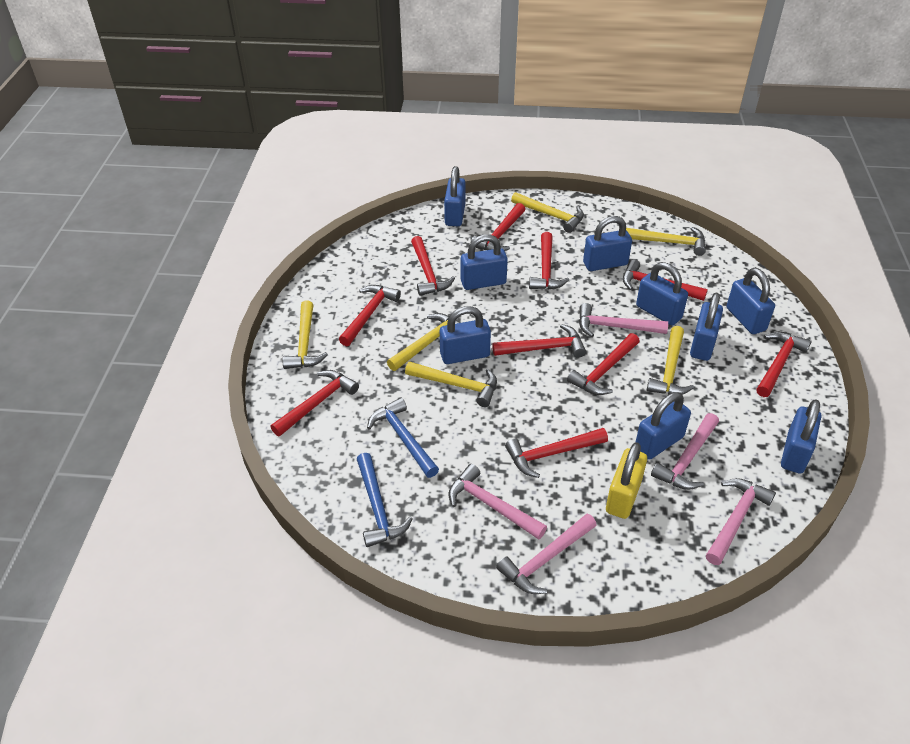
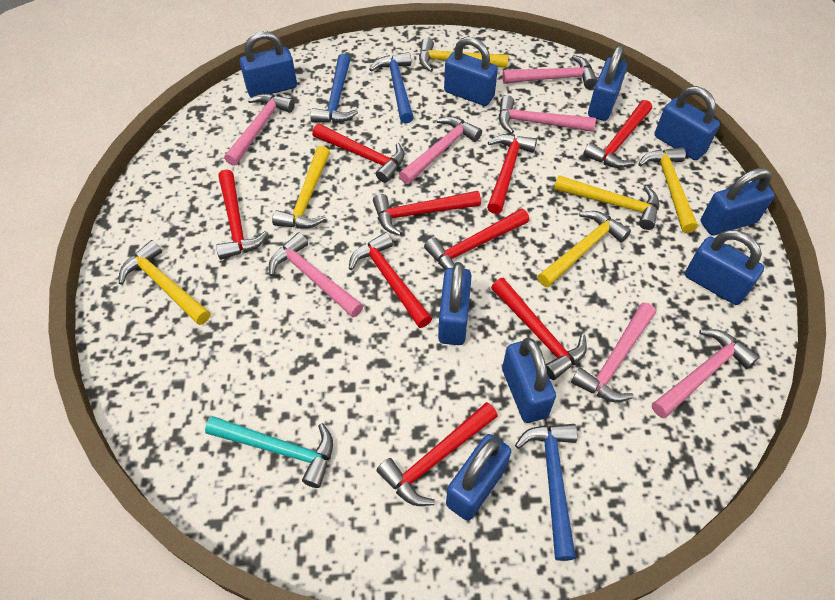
blue hammer: [357,453,413,547] [367,398,439,478] = 2 -> [310,54,358,123] [369,52,414,123] [515,424,578,561] = 3
pink hammer: [448,464,547,540] [496,514,597,594] [579,303,668,337] [651,413,719,490] [706,478,776,565] = 5 -> [224,93,295,166] [269,233,364,317] [399,116,482,184] [499,95,596,134] [502,55,597,89] [571,302,656,402] [652,329,759,418] = 7
red hammer: [270,370,359,436] [339,285,401,346] [411,236,455,296] [471,203,525,251] [492,324,586,358] [505,428,608,478] [529,232,569,289] [567,333,640,395] [623,259,708,301] [756,332,812,397] = 10 -> [216,169,268,260] [312,124,404,183] [349,232,432,328] [373,191,481,236] [377,402,498,506] [424,208,529,270] [487,134,537,214] [491,278,587,380] [583,100,652,168] = 9
turquoise hammer: none = 0 -> [205,416,333,488] = 1
yellow padlock: [606,442,647,519] = 1 -> none = 0

